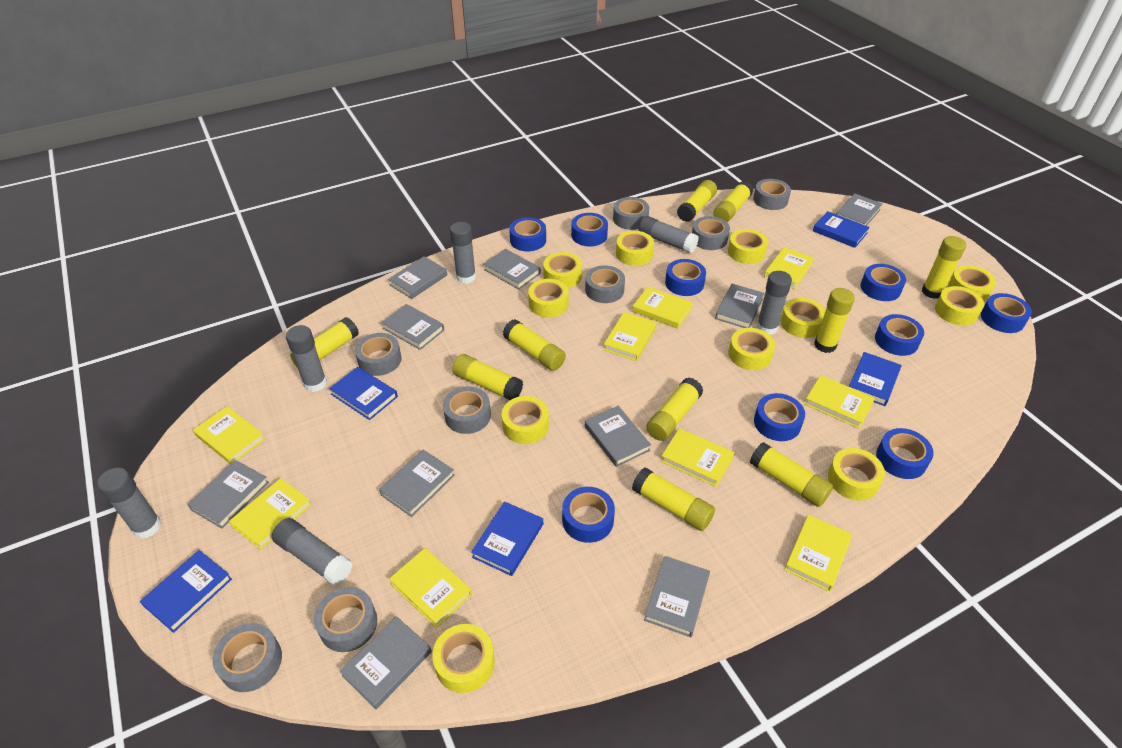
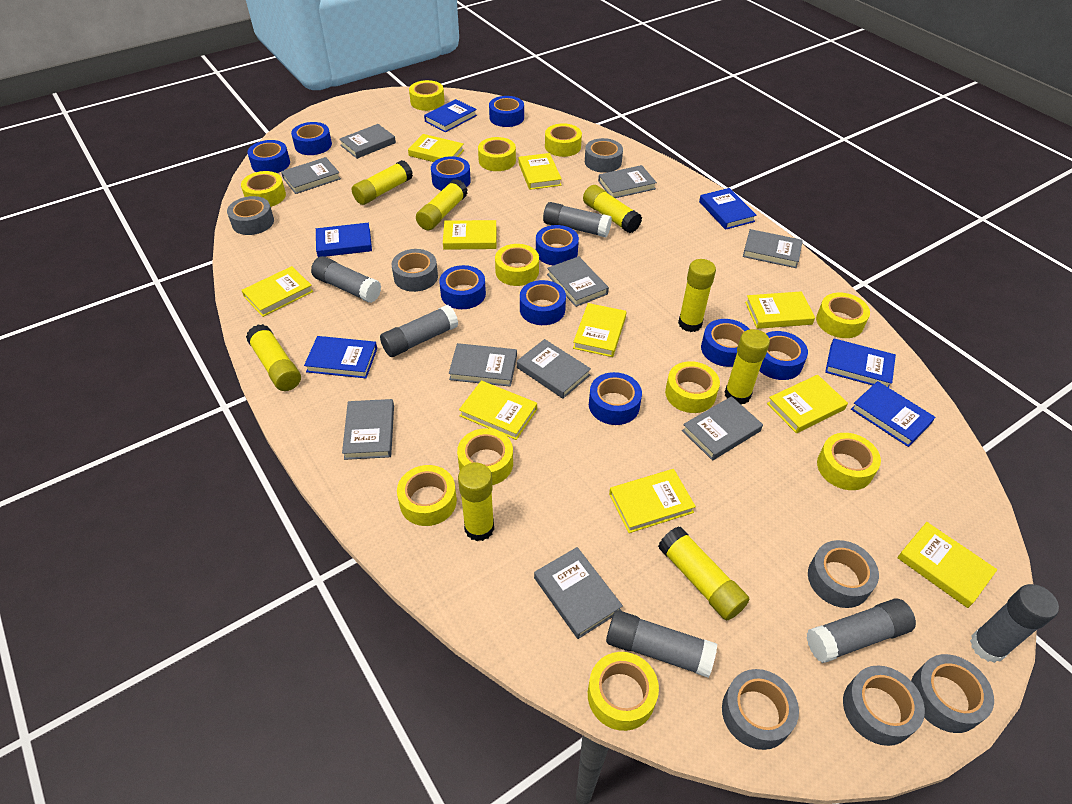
blue book: [140,550,232,633] [329,367,398,420] [471,502,543,576] [813,211,870,248] [849,352,901,406] = 5 -> [304,336,377,378] [316,223,372,257] [424,99,477,132] [699,188,757,230] [825,338,896,388] [851,381,935,447] = 6
blue tape: [509,217,546,251] [562,487,615,543] [571,213,608,247] [665,259,706,296] [754,393,805,441] [860,264,906,301] [875,314,924,356] [876,428,934,479] [981,293,1032,333] = 9 -> [247,140,290,173] [291,122,332,155] [431,156,471,191] [439,265,486,309] [489,96,524,127] [520,280,566,325] [536,225,579,265] [589,372,642,425] [701,319,750,367] [759,331,808,380] = 10
grey tape: [212,623,282,692] [314,587,377,652] [355,333,402,376] [443,386,491,434] [585,265,625,303] [613,197,649,230] [692,216,730,250] [753,179,791,210] = 8 -> [227,196,274,235] [392,249,438,292] [585,138,623,173] [722,669,799,750] [808,540,879,608] [843,665,925,746] [911,654,994,733] = 7
yellow book: [193,406,265,464] [229,478,312,550] [389,548,472,628] [603,312,656,361] [632,287,693,329] [661,428,734,487] [764,247,814,289] [784,515,852,592] [804,375,875,429] = 9 -> [241,266,313,317] [408,134,464,162] [443,220,497,250] [459,381,537,440] [518,153,562,190] [573,303,626,357] [609,469,696,533] [745,291,815,329] [767,375,848,433] [897,522,997,608] = 10
yellow glue stick: [290,317,359,368] [452,354,523,400] [503,319,566,371] [632,468,715,531] [646,378,703,441] [677,180,717,222] [714,181,753,222] [750,442,833,507] [814,288,855,353] [922,236,966,299] = 10 -> [246,324,301,391] [352,160,413,205] [416,179,468,230] [458,463,494,541] [583,185,642,233] [658,526,749,621] [678,259,716,332] [725,329,770,405] = 8

